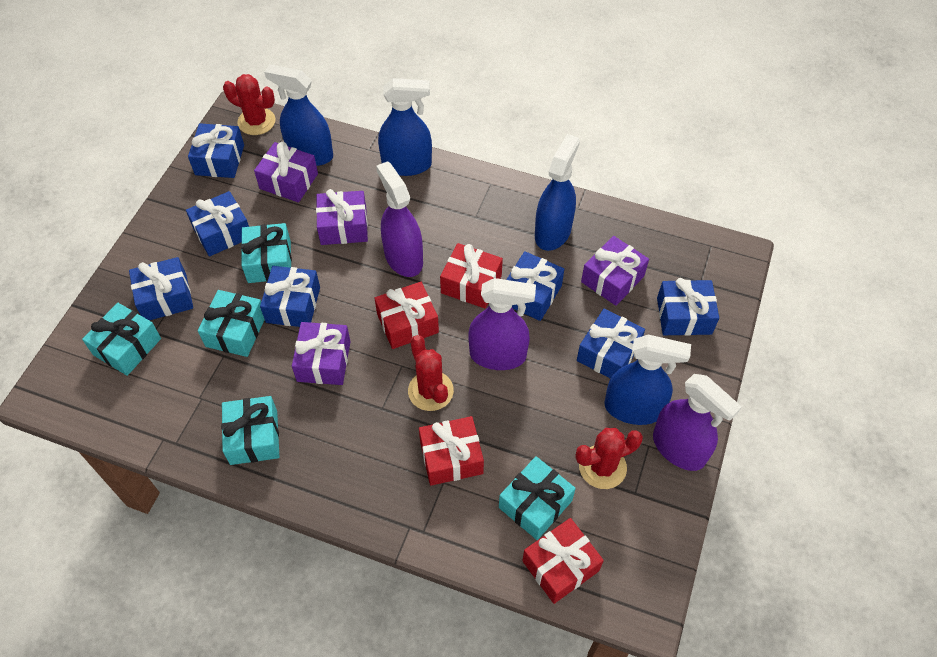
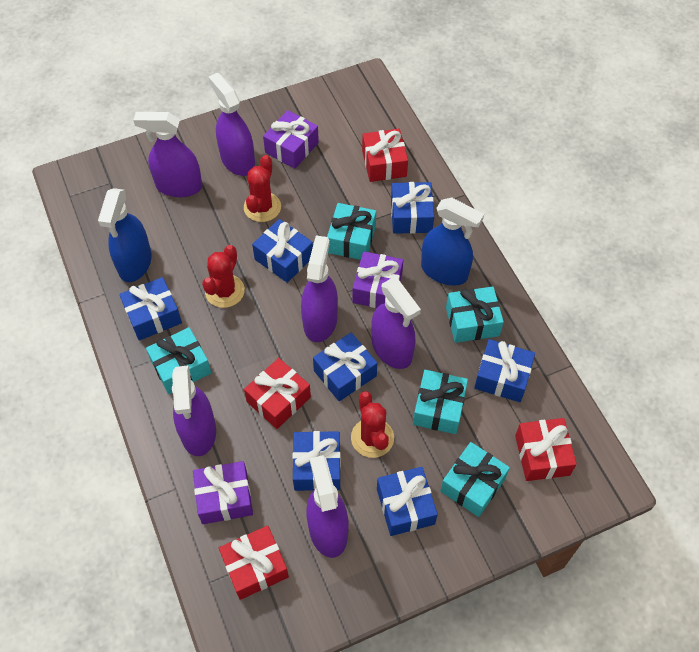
blue spray bottle: [264,64,333,166] [378,78,432,176] [535,134,580,251] [605,335,691,425] = 4 -> [98,188,152,282] [421,197,484,286] = 2
purple gift: [254,142,318,202] [292,322,351,385] [316,189,368,245] [581,236,649,306] = 4 -> [193,461,253,524] [263,110,319,169] [353,251,403,308] = 3
purple spray bottle: [376,161,423,277] [468,278,536,370] [653,374,742,471] = 3 -> [133,112,202,197] [172,365,216,456] [208,73,255,176] [301,236,338,342] [307,455,349,558] [371,278,421,369] = 6

